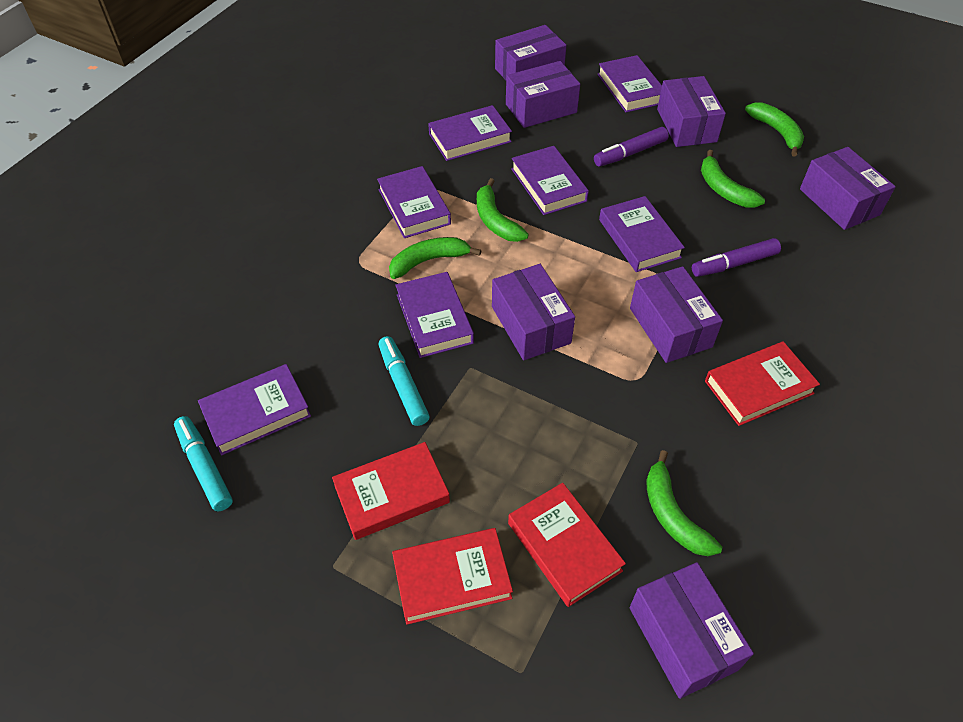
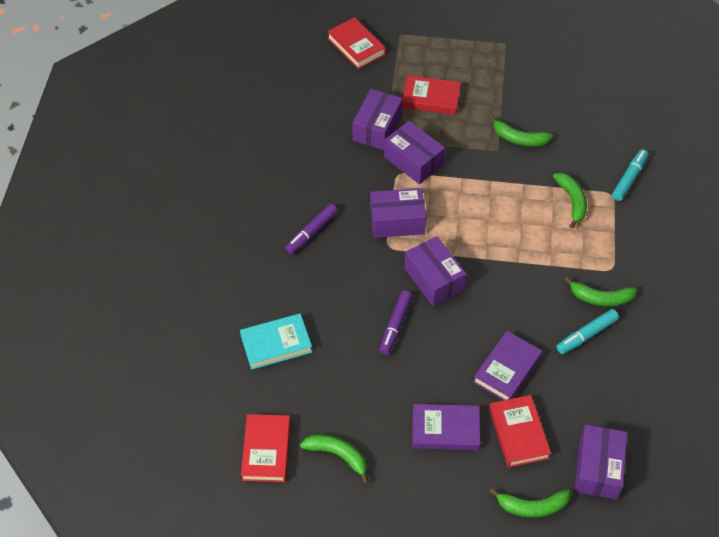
purple book: [198,364,311,455] [377,166,451,238] [395,272,474,358] [428,105,512,161] [511,146,589,215] [598,55,662,112] [599,196,685,272] = 7 -> [412,404,480,450] [473,331,542,400] = 2
purple box: [492,264,575,360] [495,25,567,80] [506,61,580,128] [630,266,723,363] [630,562,754,699] [657,76,726,147] [800,147,896,230] = 7 -> [352,89,403,150] [370,188,426,238] [384,121,445,184] [405,236,467,306] [575,425,627,499] = 5
turquoise book: none = 0 -> [240,313,312,370] = 1

